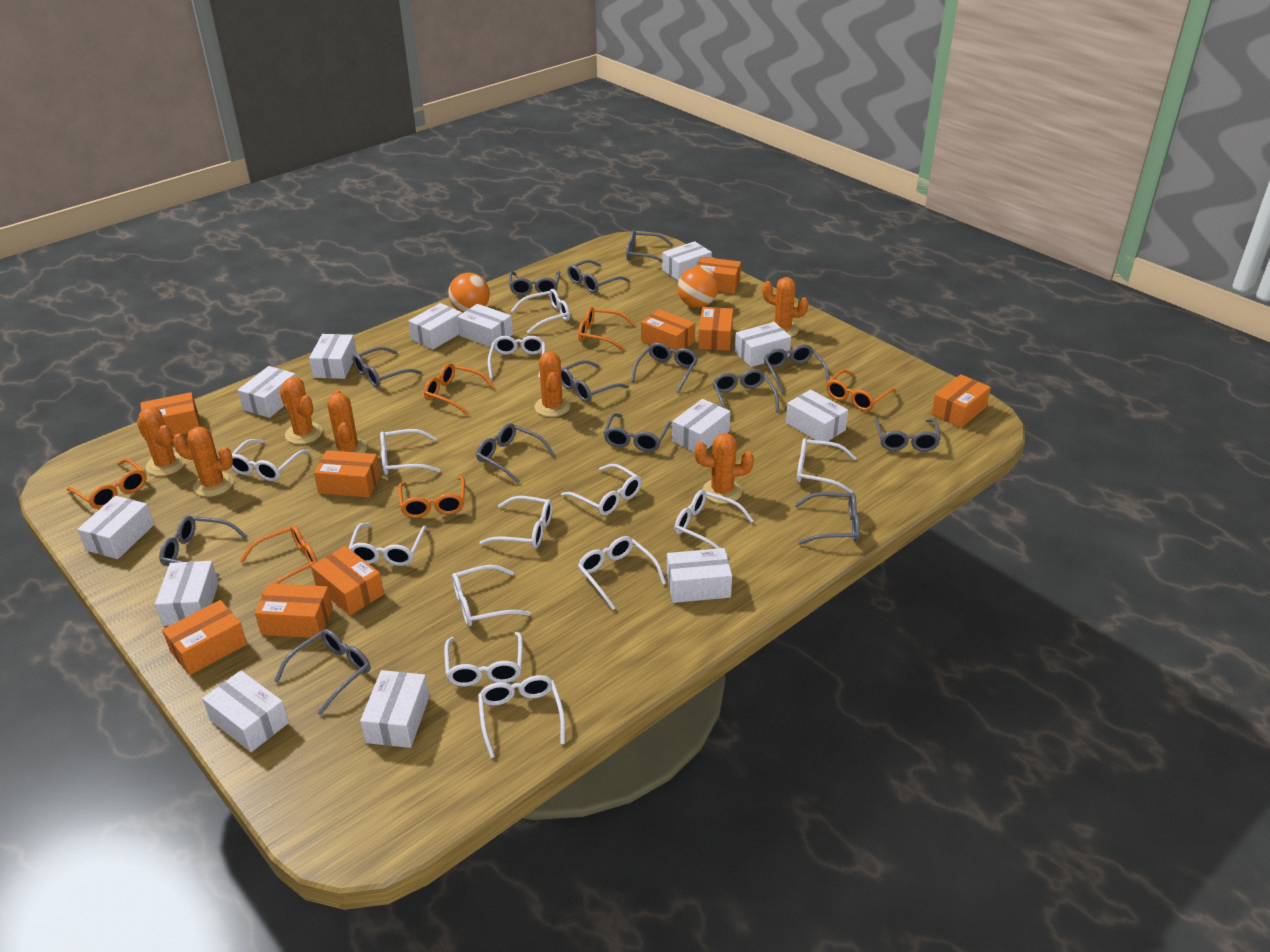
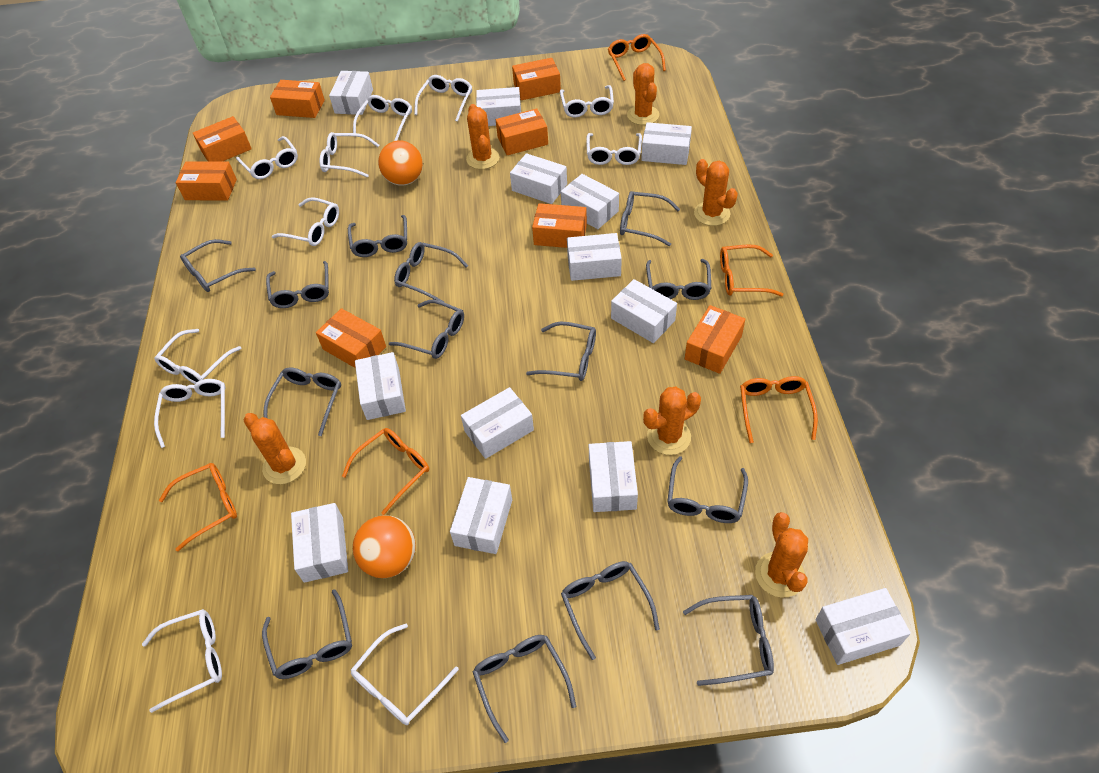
orange box: [140,392,200,436] [162,600,247,675] [255,583,333,638] [311,546,384,615] [314,450,381,498] [641,309,695,354] [696,257,741,294] [698,307,733,351] [931,374,991,428] = 9 -> [176,161,237,201] [193,116,252,162] [270,80,325,118] [316,308,386,368] [496,108,548,155] [512,58,561,100] [532,203,587,248] [685,305,745,374] = 8
orange cactus: [137,407,186,476] [173,427,234,497] [280,377,323,444] [327,390,367,453] [535,351,570,417] [695,433,754,504] [762,277,809,337] = 7 -> [243,413,306,484] [466,104,499,169] [627,63,659,125] [643,386,701,455] [694,159,738,226] [755,512,808,598] = 6
orange glasses: [67,458,147,509] [239,525,318,596] [398,476,465,518] [424,363,495,415] [578,307,636,350] [826,369,897,411] = 6 -> [159,463,237,551] [342,428,429,515] [608,34,666,81] [720,245,784,296] [740,376,818,443] = 5
white glasses: [231,439,309,481] [349,523,427,566] [380,429,440,475] [444,631,523,686] [452,565,531,626] [478,675,565,758] [479,496,553,548] [488,336,545,379] [511,289,570,334] [561,464,641,515] [578,536,666,610] [674,490,754,555] [797,438,856,493] = 13 -> [142,609,222,713] [154,329,241,384] [154,379,226,448] [236,136,298,179] [272,197,339,246] [319,132,379,178] [351,624,459,725] [353,95,412,141] [414,75,472,122] [560,85,614,117] [586,133,642,165] = 11

